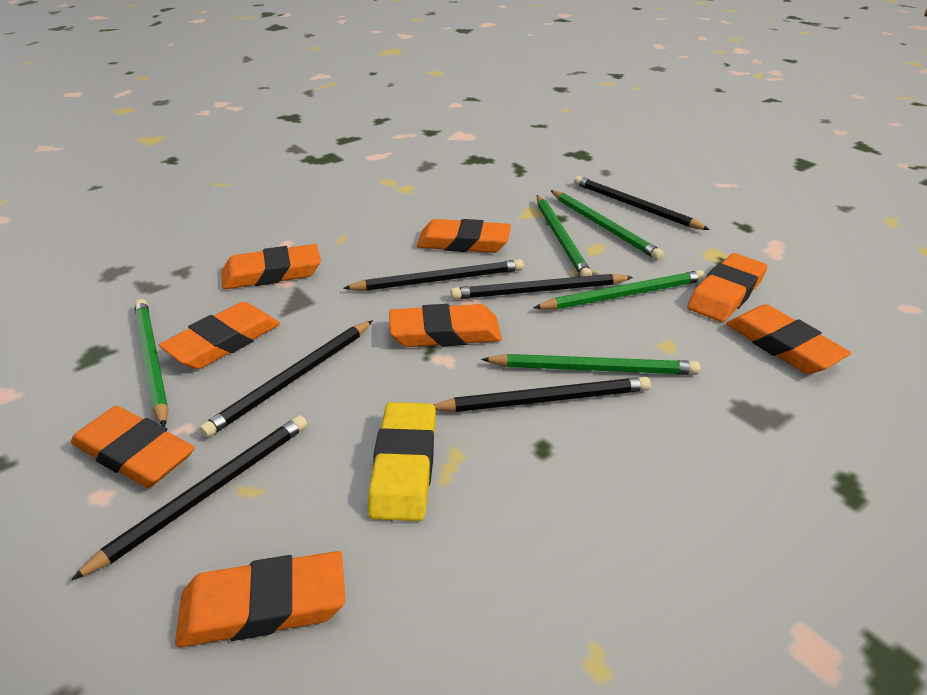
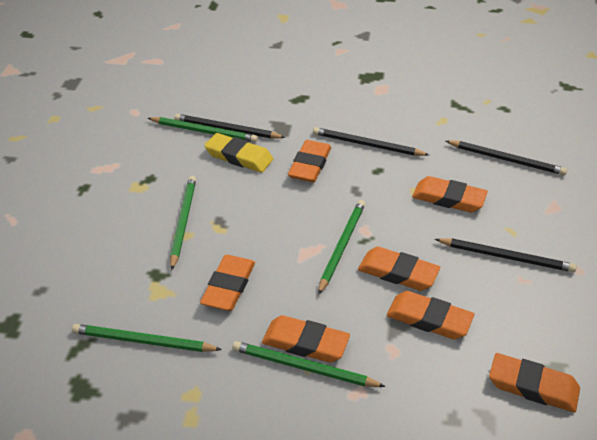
black pencil: [71,415,307,581] [199,320,373,438] [343,259,524,291] [434,377,651,412] [451,274,633,300] [574,176,710,230] = 6 -> [174,114,286,139] [313,127,429,156] [435,238,577,272] [446,140,567,175] = 4
orange eraser: [71,406,195,488] [159,302,280,369] [175,551,345,647] [221,244,321,289] [389,304,502,347] [416,219,511,253] [687,253,767,322] [726,304,851,374] = 8 -> [200,255,255,311] [262,315,350,363] [288,140,331,182] [358,247,440,291] [387,291,474,339] [412,176,488,212] [489,353,580,412] = 7

